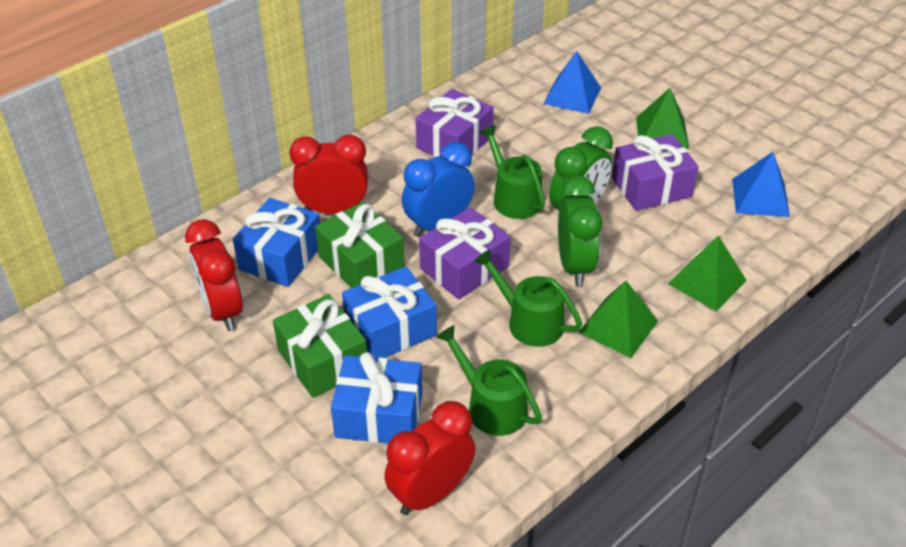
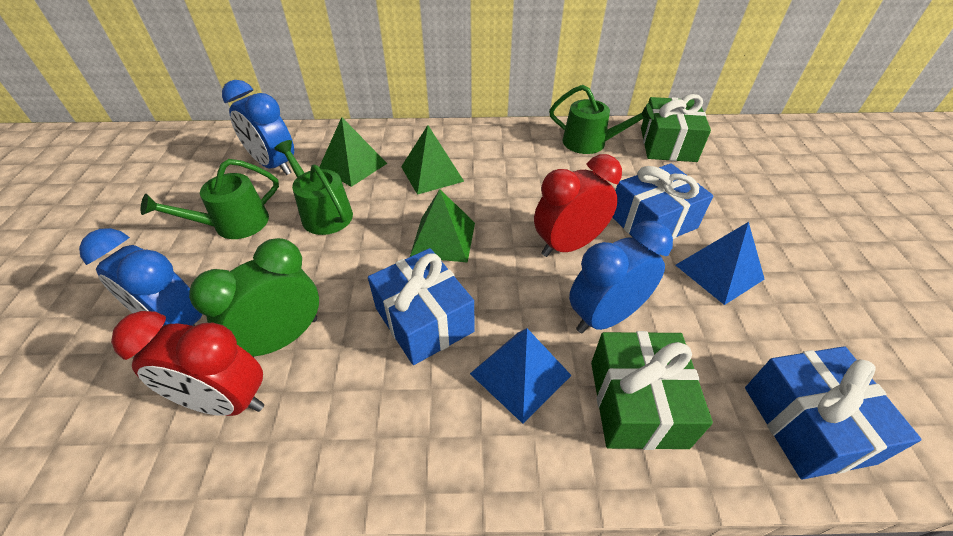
blue clock: [402,142,474,237] = 1 -> [79,228,203,326] [222,80,294,175] [569,221,673,333] = 3
green clock: [549,126,613,210] [558,175,602,286] = 2 -> [189,238,319,357] = 1
purple gift: [415,89,494,157] [419,207,510,299] [612,134,699,211] = 3 -> none = 0
red clock: [185,219,243,331] [289,135,368,214] [384,401,475,515] = 3 -> [111,311,264,416] [534,154,622,257] = 2

